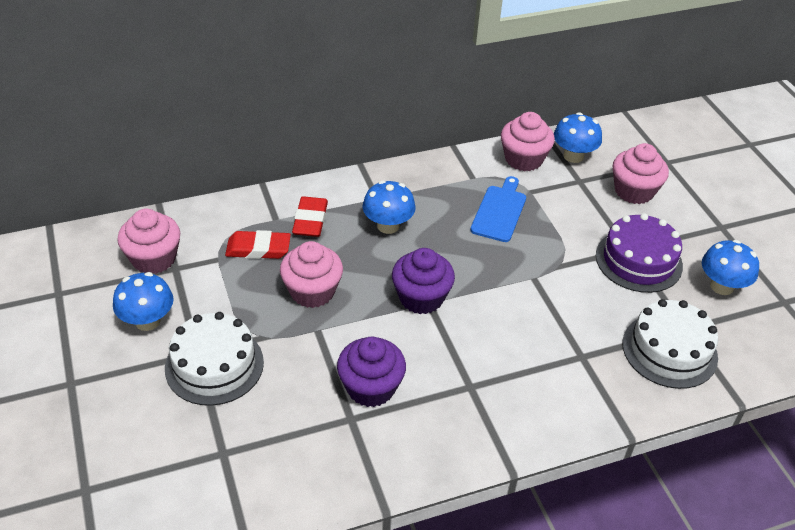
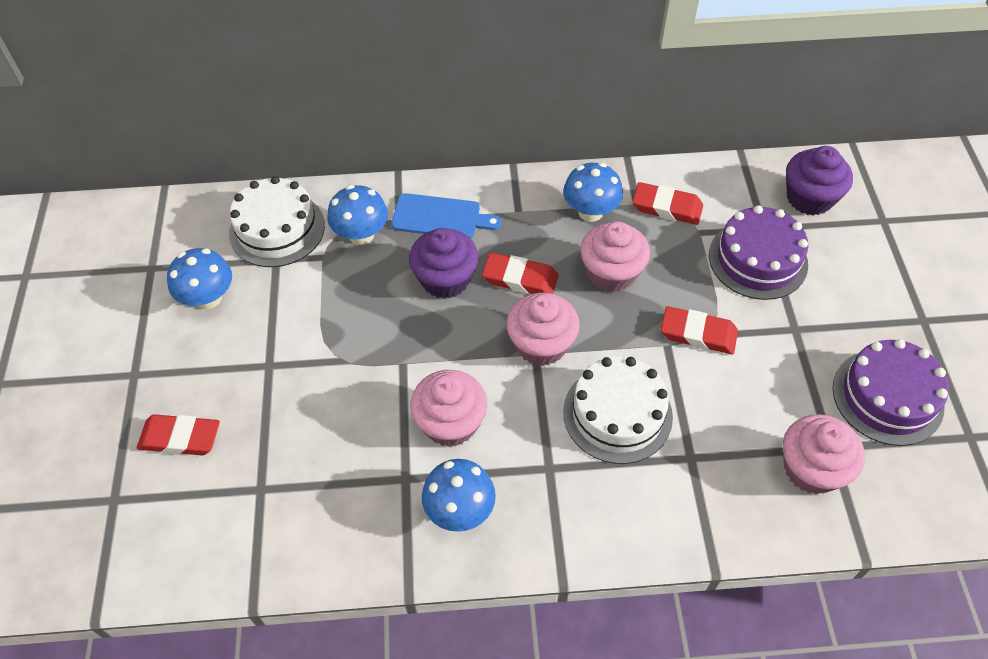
purple cake: [596,213,683,293] = 1 -> [709,205,808,300] [832,339,949,446] = 2
red eraser: [225,230,291,259] [292,196,328,237] = 2 -> [137,414,220,455] [482,253,558,294] [632,182,703,225] [661,306,738,354] = 4

